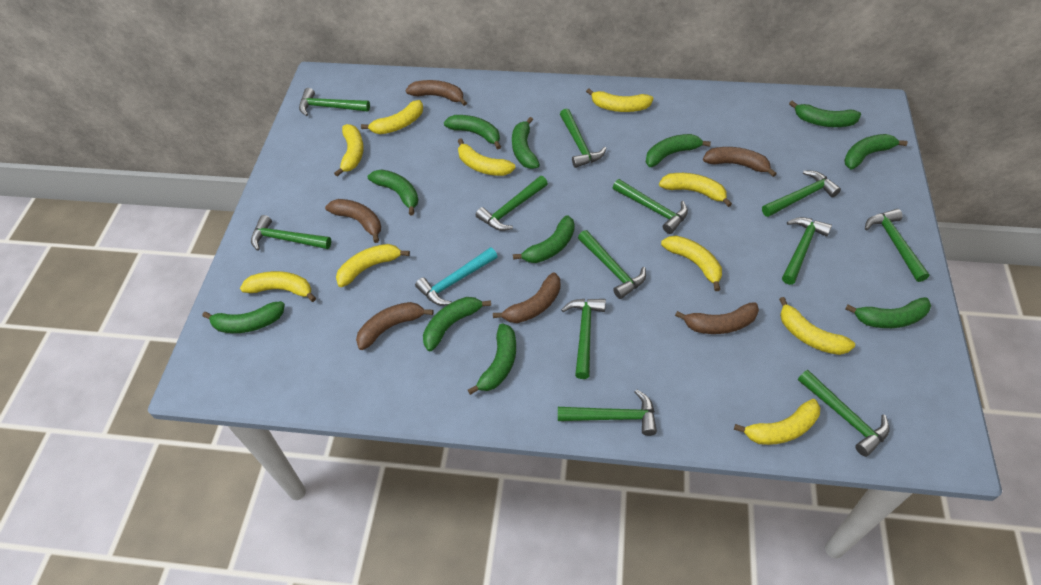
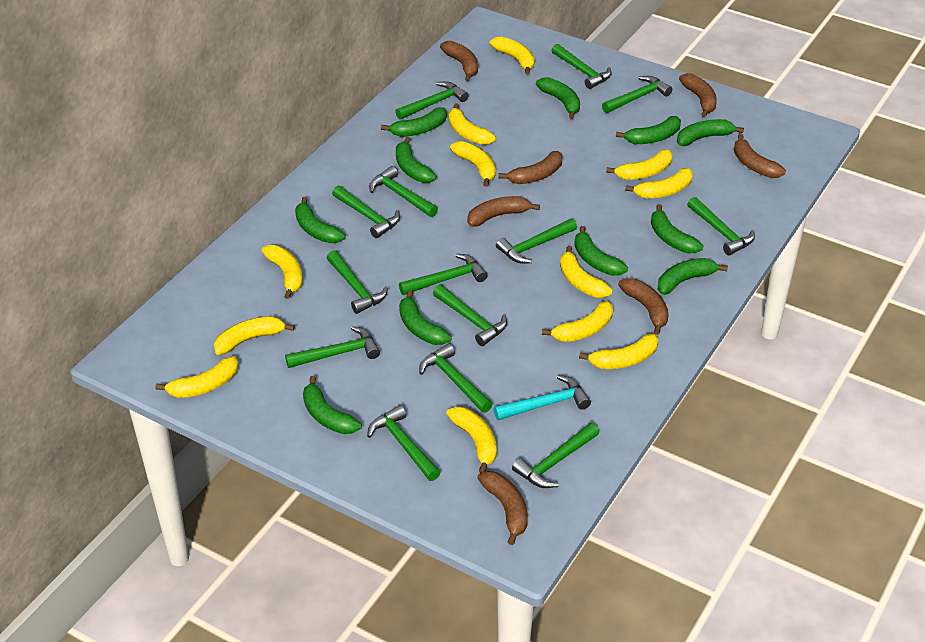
brown banana: [325,199,381,243] [356,302,434,350] [406,80,467,106] [493,273,560,323] [675,302,759,334] [703,147,777,177] = 6 -> [440,41,478,81] [467,196,540,226] [477,471,527,545] [498,151,563,184] [618,278,669,335] [679,73,717,117] [734,134,786,178] = 7
green hammer: [251,215,331,251] [299,88,370,116] [476,176,548,231] [558,389,657,436] [560,109,607,168] [561,299,606,379] [578,230,646,299] [613,179,688,234] [762,171,841,217] [782,217,832,285] [798,370,890,457] [865,209,930,282] = 12 -> [285,326,380,368] [327,250,388,314] [332,186,400,238] [367,405,441,481] [369,166,438,217] [395,81,469,120] [399,254,488,295] [419,344,493,413] [433,285,507,346] [496,218,577,264] [512,423,599,488] [551,44,612,89] [602,76,672,113] [687,197,755,256] = 14
yellow banana: [240,271,316,302] [334,124,364,177] [336,244,410,287] [361,100,423,134] [458,139,516,176] [586,89,653,112] [659,173,732,207] [661,236,722,291] [734,399,820,445] [779,297,855,355] = 10 -> [155,356,239,398] [214,316,295,355] [262,245,303,299] [446,407,497,473] [448,103,496,145] [450,141,496,187] [490,36,534,74] [542,301,613,342] [560,246,613,298] [579,333,659,369] [606,149,673,180] [625,168,693,198] = 12

